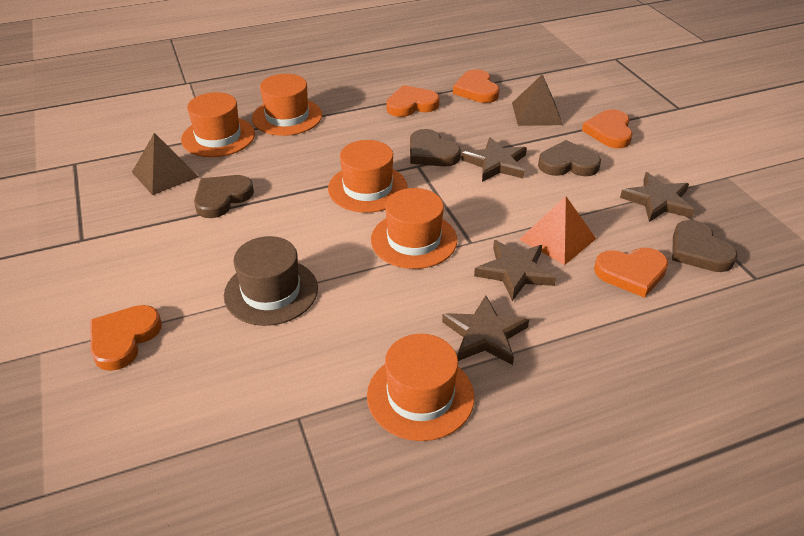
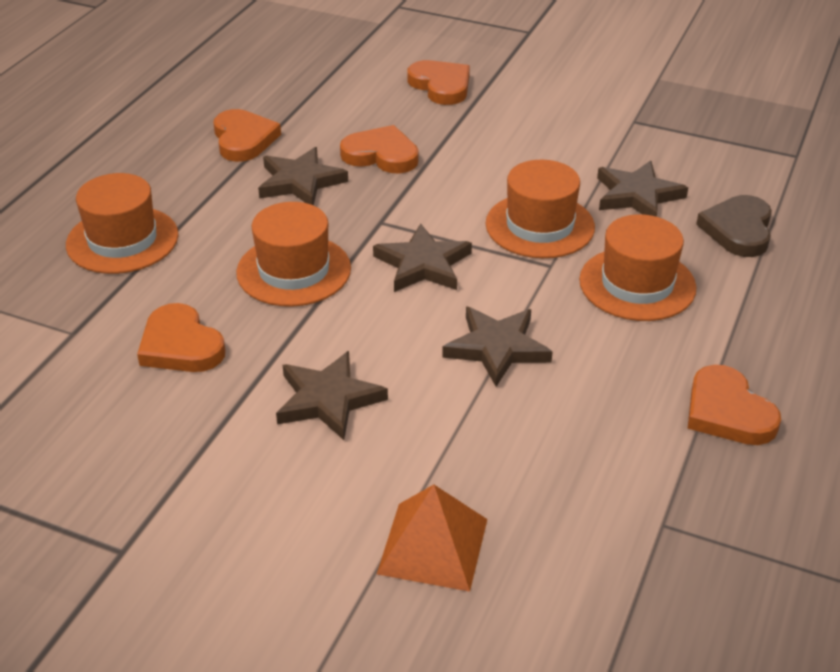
brown hat: [224,236,318,326] = 1 -> none = 0
brown heart: [194,175,254,218] [410,129,461,166] [538,140,601,176] [672,220,738,272] = 4 -> [696,195,772,257] = 1
brown pyramid: [132,133,199,195] [512,74,563,126] = 2 -> none = 0
brown star: [442,295,529,365] [461,137,527,182] [474,240,556,301] [620,172,695,222] = 4 -> [258,147,348,206] [276,351,388,440] [373,223,472,292] [442,307,553,387] [597,160,688,217] = 5
orange hat: [181,92,255,157] [252,74,322,136] [328,140,407,213] [367,334,474,441] [371,188,457,269] = 5 -> [66,173,179,274] [236,202,351,307] [486,160,595,258] [579,214,697,321] = 4

